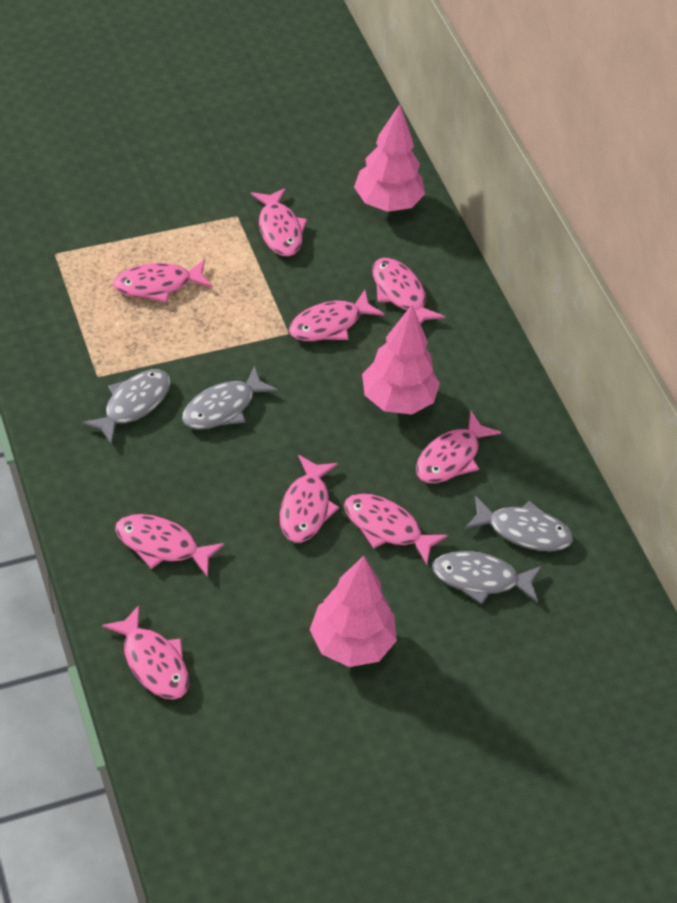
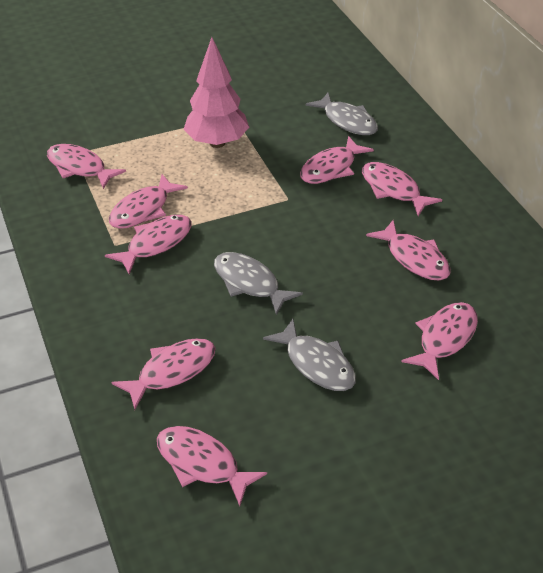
grey fish: [82,369,171,445] [182,366,278,430] [432,551,541,604] [465,496,573,551] = 4 -> [214,252,303,315] [263,319,356,391] [306,93,378,135] = 3
pink tree: [310,556,397,667] [354,104,425,212] [362,305,440,415] = 3 -> [183,37,249,148] = 1

